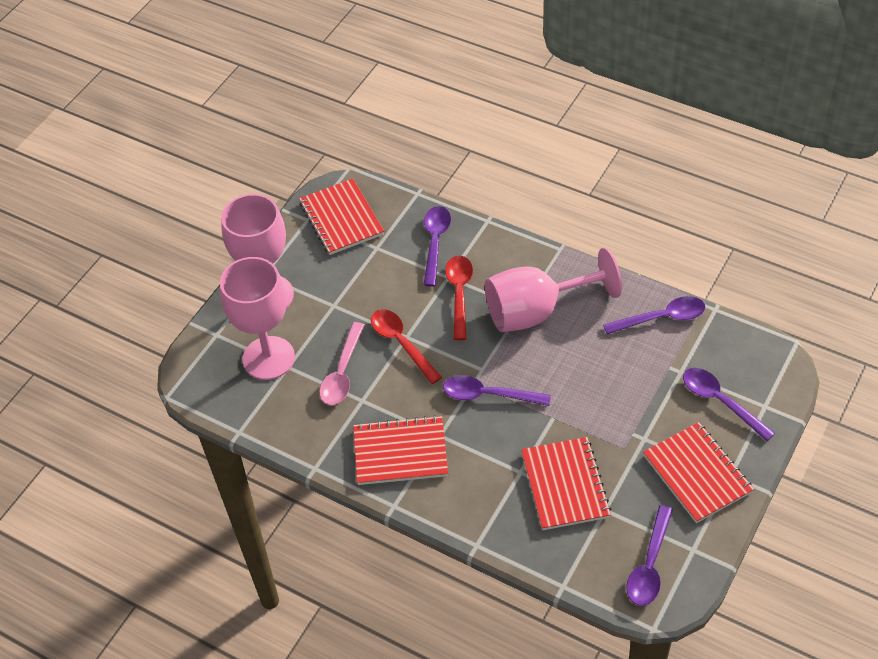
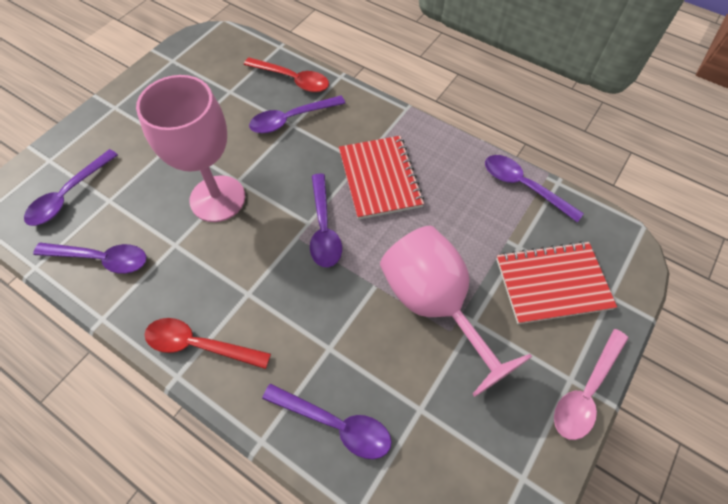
pink goblet: [220,257,295,380] [221,194,294,308] [485,248,622,332] = 3 -> [136,75,245,222] [380,226,532,397] = 2
purple spoon: [423,206,451,287] [443,375,551,406] [603,296,705,334] [626,505,673,606] [683,368,775,441] = 5 -> [24,149,118,226] [33,243,147,274] [249,95,346,133] [262,383,392,459] [310,174,342,267] [485,155,584,222] = 6
red notebook: [299,179,384,255] [353,415,448,485] [521,437,611,530] [643,422,754,523] = 4 -> [339,136,424,220] [496,241,617,324] = 2

